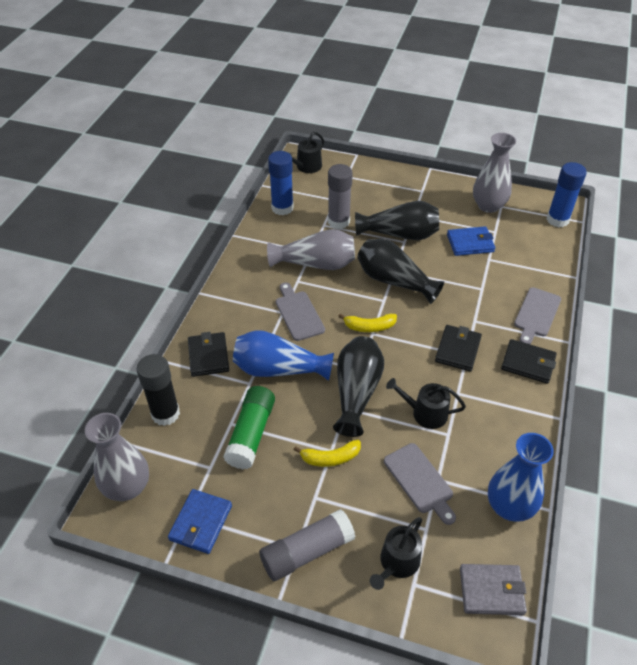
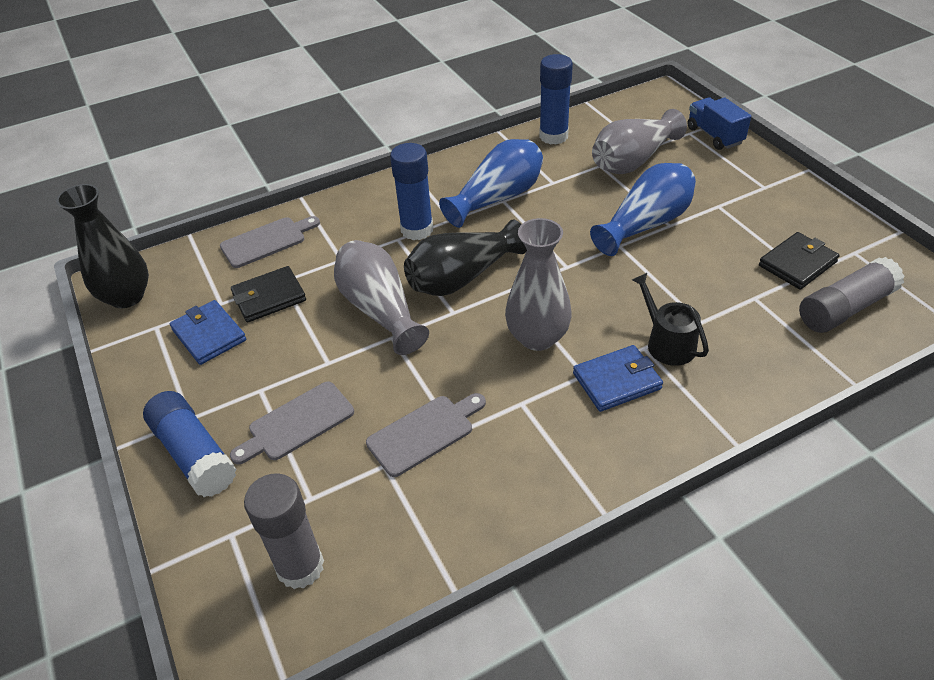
black glue stick: [137,354,180,426] = 1 -> none = 0
black vase: [333,336,384,437] [355,201,439,240] [357,239,444,304] = 3 -> [56,184,149,308] [404,220,527,296] = 2
black wallet: [188,332,229,377] [435,325,482,371] [501,339,557,384] = 3 -> [231,266,306,322] [759,232,840,290] = 2
black watering can: [288,132,324,173] [370,517,422,590] [386,378,466,429] = 3 -> [632,273,709,366] = 1
blue glue stick: [268,151,294,215] [547,162,587,227] = 2 -> [143,391,236,497] [390,143,433,240] [539,54,573,145] = 3
blue truck: none = 0 -> [687,97,751,150] = 1
green glue stick: [223,386,275,469] = 1 -> none = 0
grey wallet: [460,564,527,615] = 1 -> none = 0
yellow banana: [293,440,361,467] [338,313,397,332] = 2 -> none = 0

